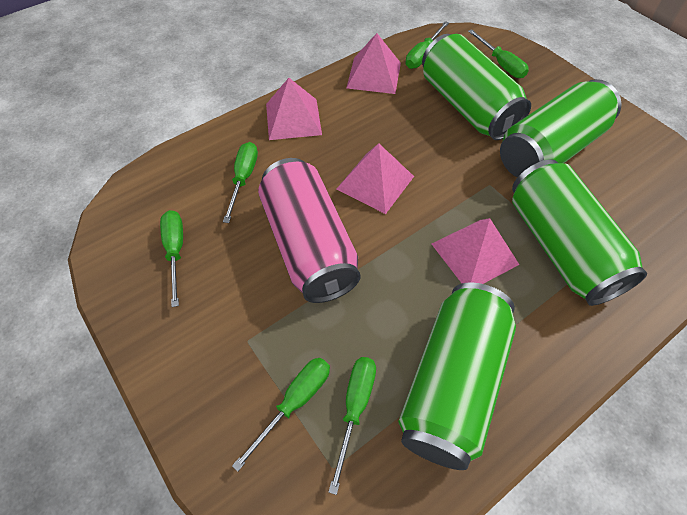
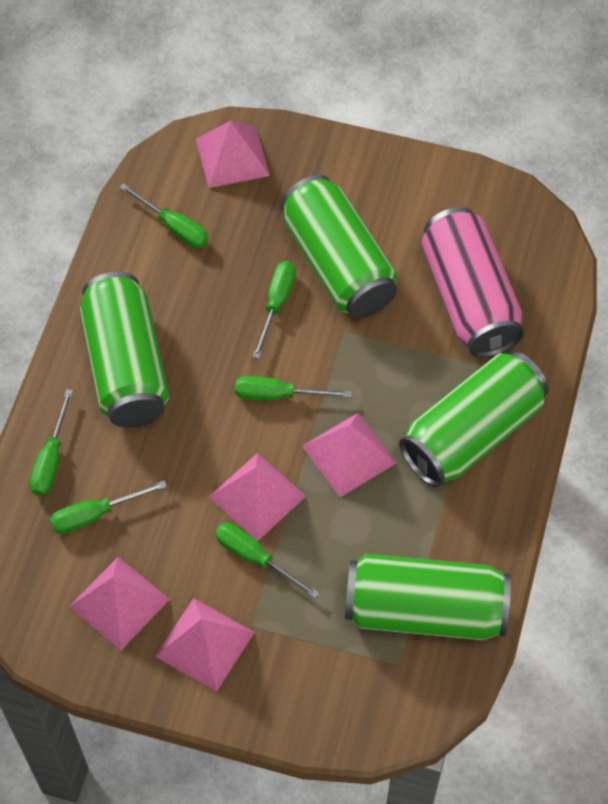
pink pyramid: [266,78,322,140] [337,143,414,214] [346,33,401,94] [432,218,520,284] = 4 -> [69,557,170,651] [155,598,255,692] [196,121,270,188] [209,453,306,541] [302,413,396,497] = 5

